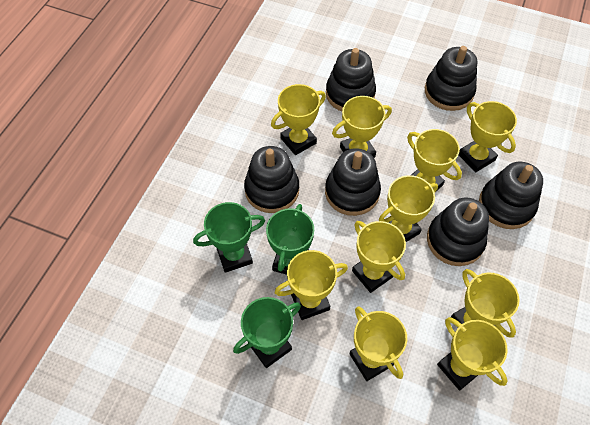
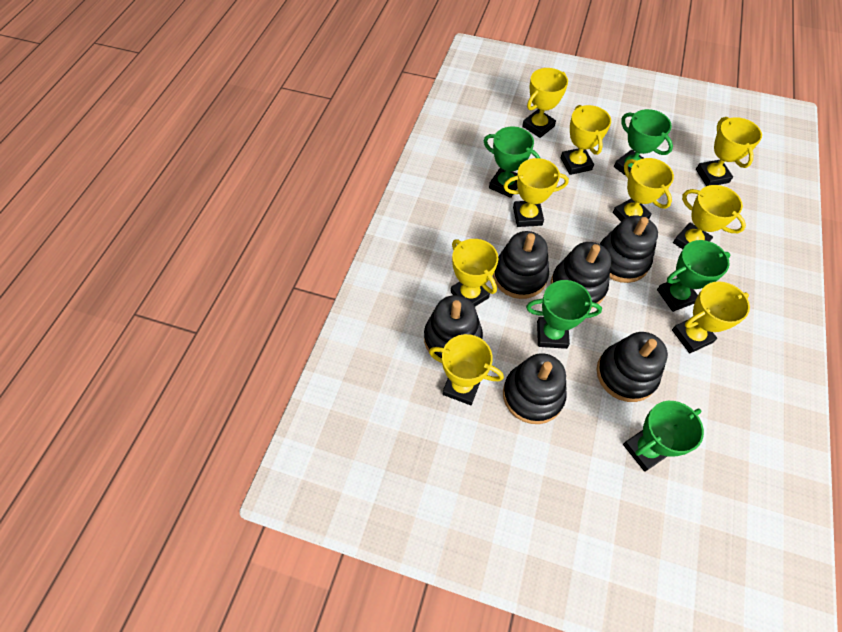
green trophy: [193,202,265,273] [233,297,301,368] [266,204,314,275] = 3 -> [484,126,540,198] [526,280,602,349] [614,109,673,176] [623,401,704,472] [657,240,730,312] = 5
yellow trophy: [271,84,326,155] [274,250,348,320] [332,96,392,158] [350,306,407,381] [352,221,406,293] [379,175,438,242] [407,129,462,190] [437,317,508,391] [451,269,519,338] [459,101,517,172] = 10 -> [429,334,504,405] [451,239,498,306] [503,158,569,227] [522,68,568,138] [561,105,611,175] [613,158,674,221] [672,281,750,353] [673,185,746,249] [696,117,762,186] = 9

